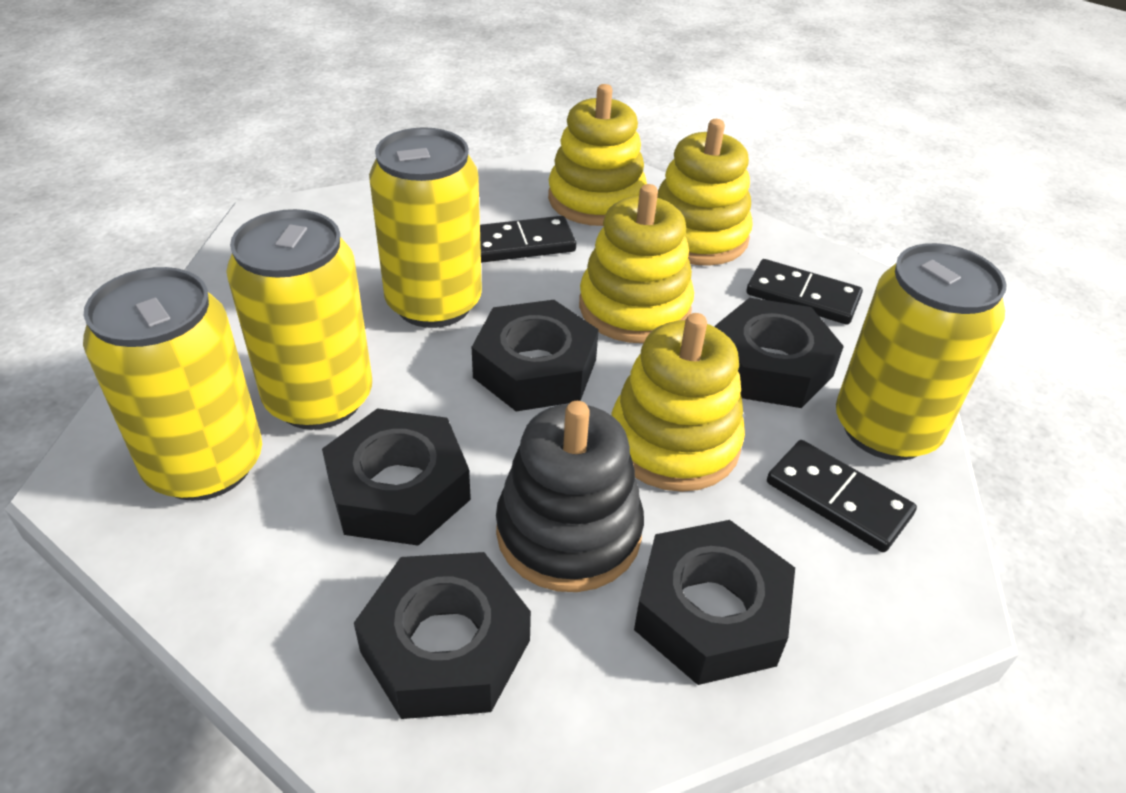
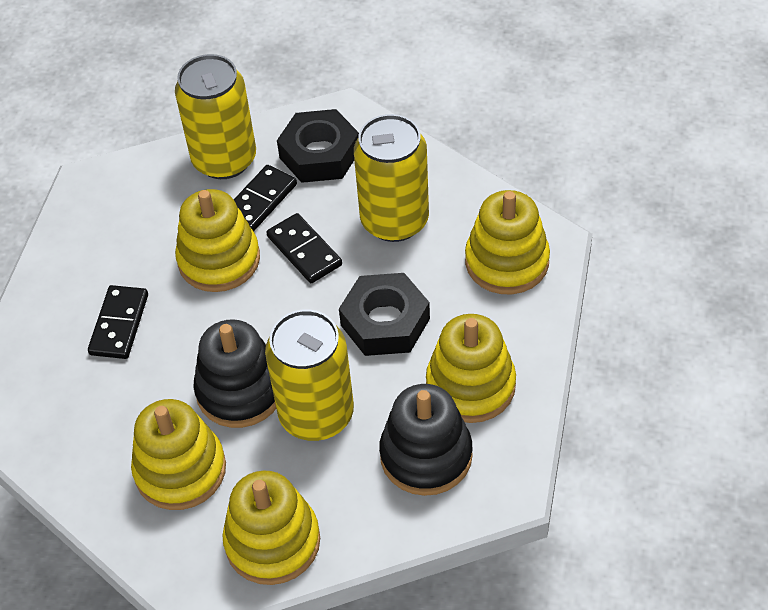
black nut: [322,408,471,546] [354,552,531,719] [472,300,599,411] [634,520,795,685] [715,298,844,408] = 5 -> [277,109,359,183] [339,273,430,356] = 2
black stacking toy: [496,401,644,592] = 1 -> [193,319,276,428] [379,384,473,496] = 2
yellow can: [83,267,262,501] [226,209,372,430] [369,127,482,328] [836,243,1007,461] = 4 -> [175,54,256,179] [265,309,354,441] [354,114,429,242] = 3
yellow stacking toy: [548,84,647,226] [579,184,694,343] [611,313,745,492] [657,119,753,266] = 4 -> [131,399,226,510] [175,189,260,292] [222,471,320,585] [426,314,516,423] [465,190,550,294] = 5

